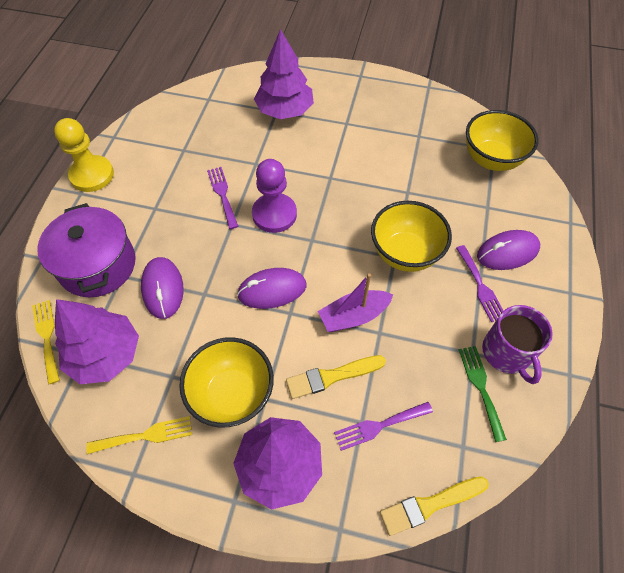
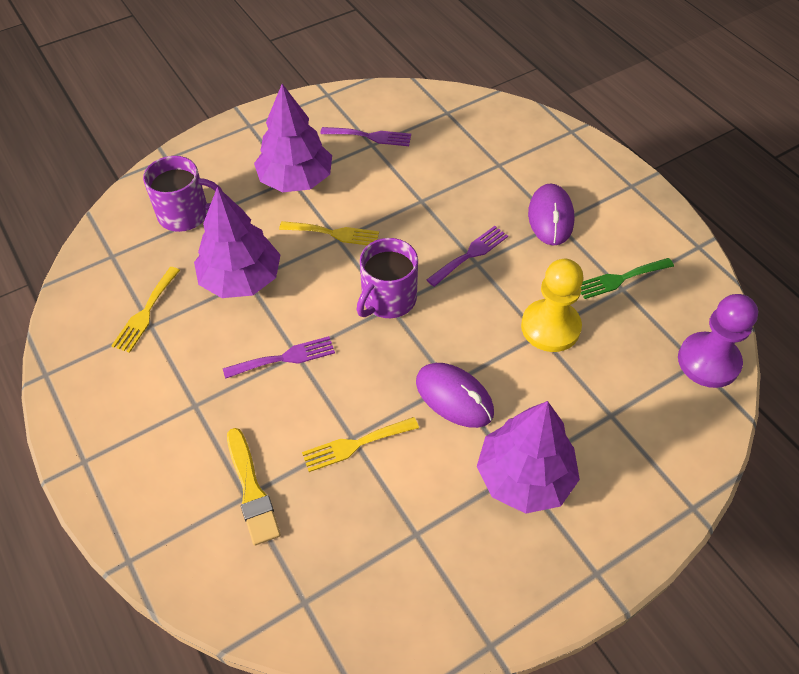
purple boat: [318,273,393,332] = 1 -> none = 0
purple mouse: [141,257,184,319] [237,268,306,309] [477,230,540,270] = 3 -> [416,363,494,428] [528,183,574,246] = 2
purple mug: [482,305,553,384] = 1 -> [143,156,222,232] [356,238,418,318] = 2
purple pot: [37,203,136,297] = 1 -> none = 0
yellow bowl: [179,337,274,428] [371,201,452,272] [466,110,539,171] = 3 -> none = 0
yellow brush: [286,355,386,399] [380,476,489,536] = 2 -> [227,428,281,546] = 1
yellow fork: [32,300,60,384] [86,416,192,454] = 2 -> [111,267,180,353] [279,221,379,245] [302,417,419,472] = 3

